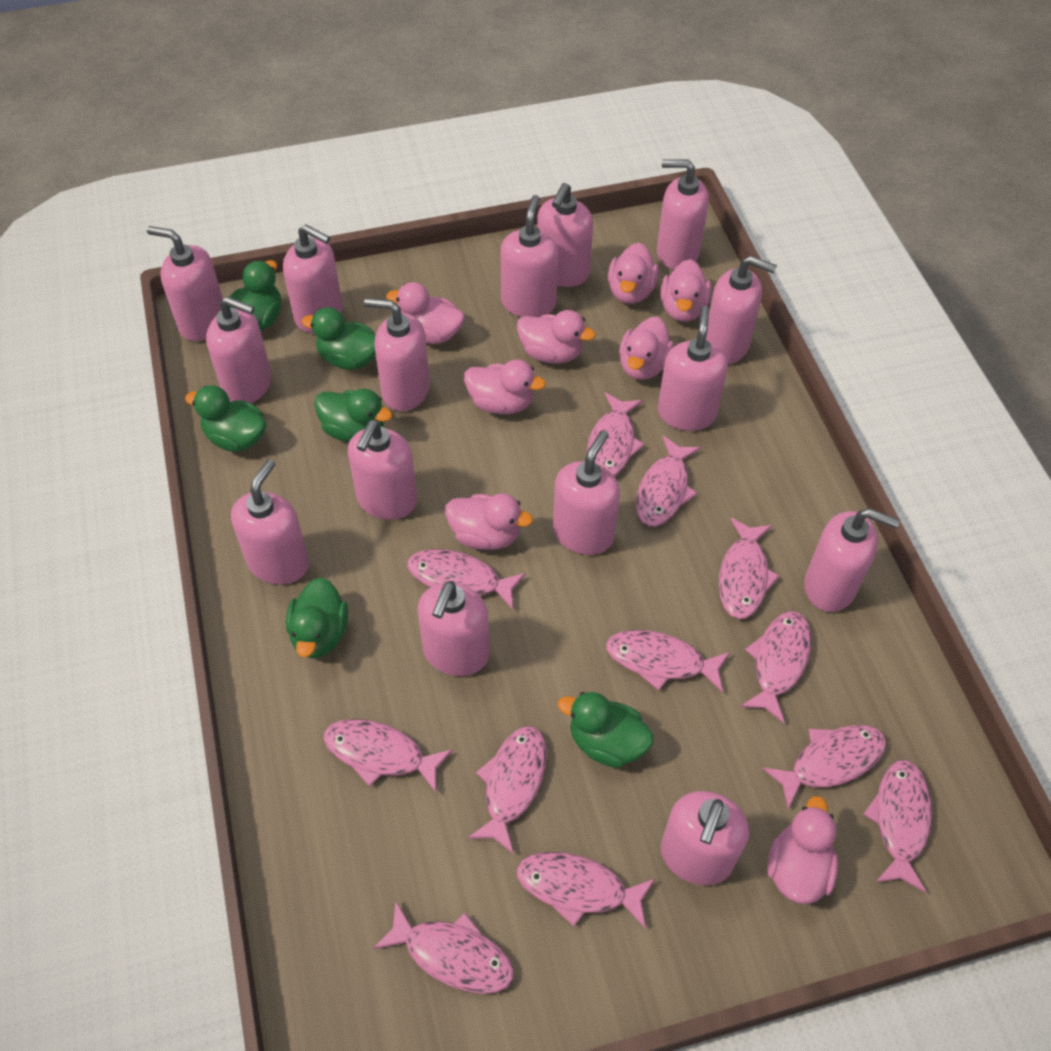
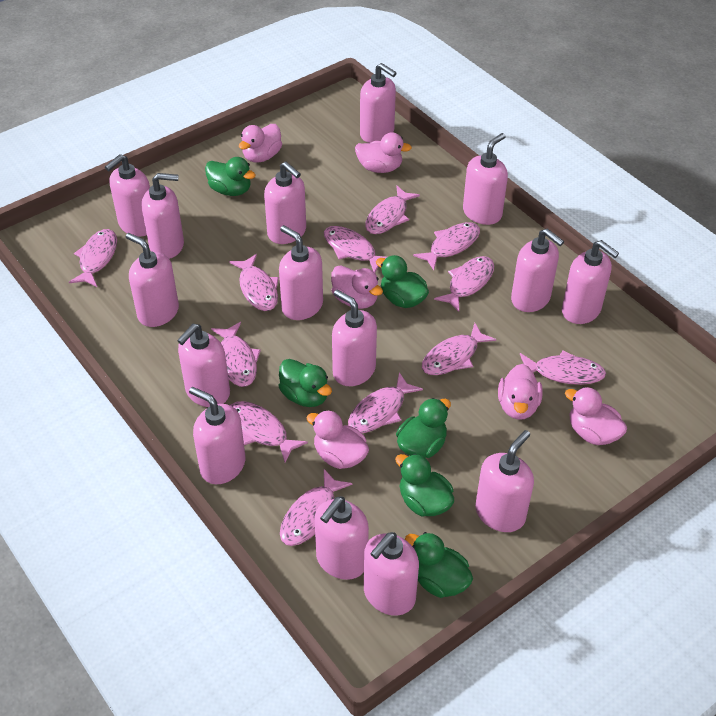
pink duck: [386,282,465,344] [445,493,533,550] [464,359,546,414] [517,310,596,364] [608,243,659,304] [619,316,674,380] [660,259,711,322] [767,796,839,904] = 8 -> [239,124,282,163] [307,410,369,469] [331,265,383,309] [355,132,412,173] [498,364,543,420] [565,387,627,445] = 6

